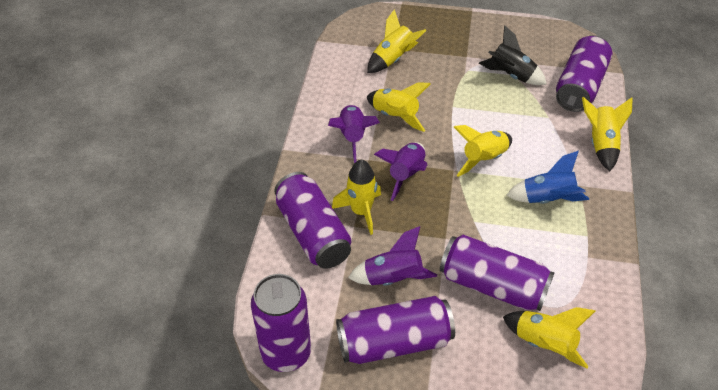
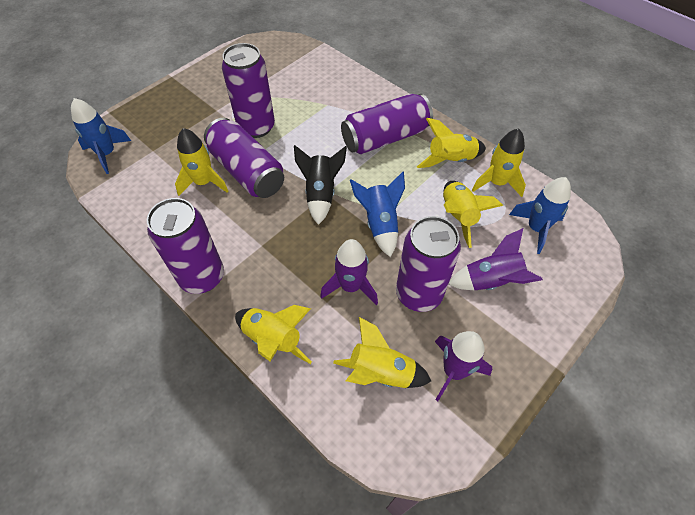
blue rocket: [506,150,589,204] = 1 -> [71,98,131,174] [350,172,405,257] [509,177,571,254] = 3

